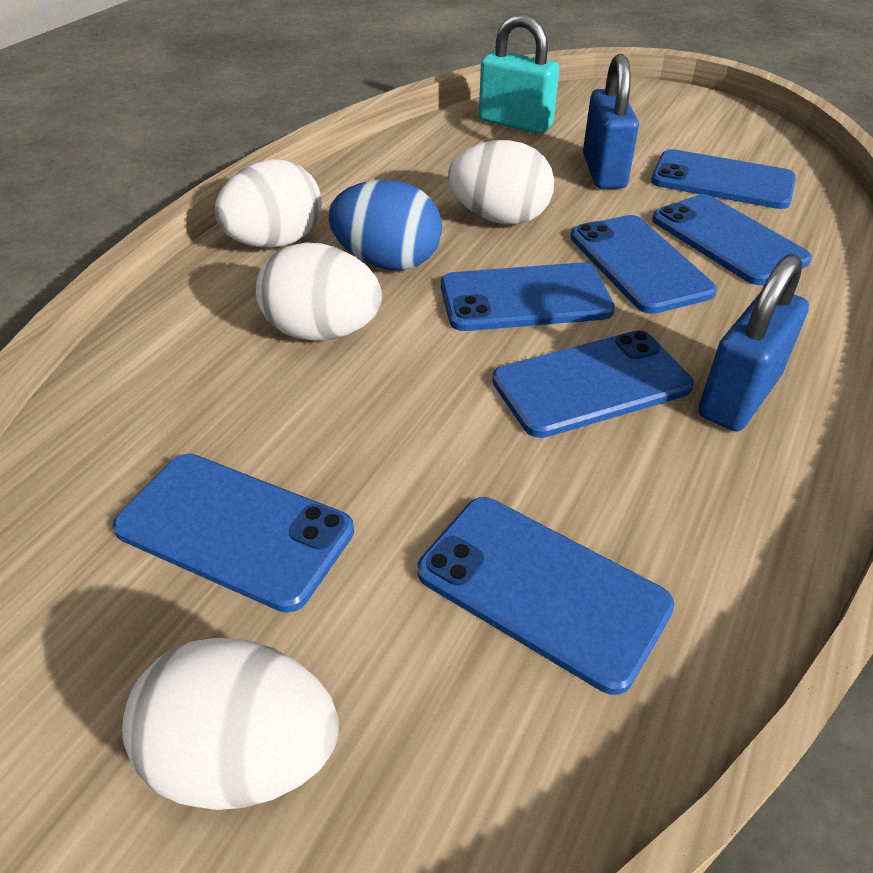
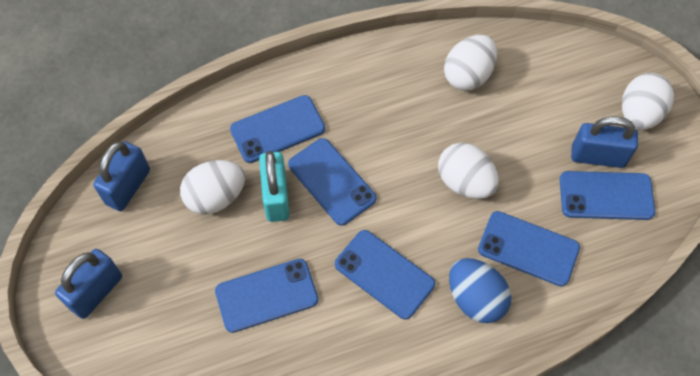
blue padlock: [583,54,639,189] [698,254,809,432] = 2 -> [55,249,122,319] [94,141,150,211] [571,116,638,168] = 3
blue phone: [113,454,354,613] [417,497,674,695] [441,262,615,331] [492,330,694,438] [570,215,717,314] [651,149,796,209] [652,194,812,285] = 7 -> [215,259,318,333] [230,95,325,163] [288,138,376,226] [335,230,435,320] [478,211,580,287] [560,171,655,220] = 6

